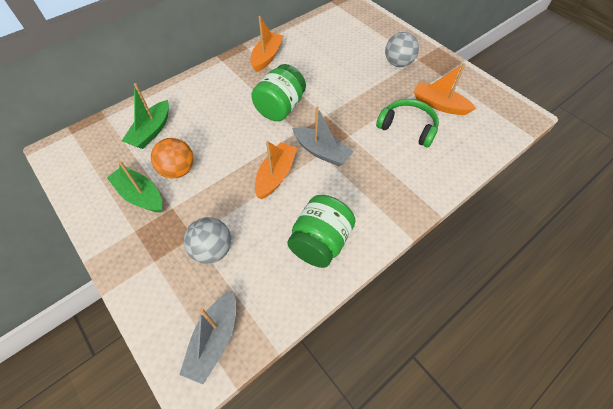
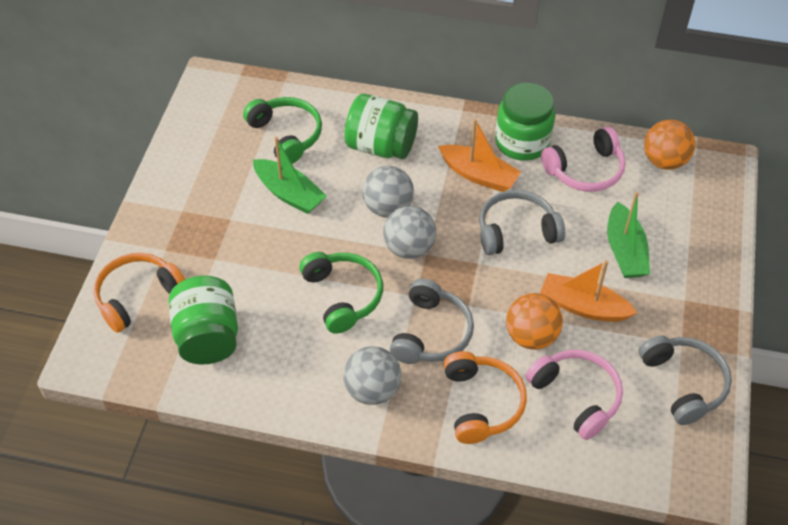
green headphones: [376,99,439,148] = 1 -> [243,97,322,164] [299,252,383,334] = 2
green jar: [251,64,306,121] [287,195,355,268] = 2 -> [169,276,238,364] [344,94,418,159] [495,83,555,161] = 3
grey ball: [184,217,232,264] [385,32,419,67] = 2 -> [343,346,402,405] [362,166,414,218] [383,206,436,259] = 3
grey boat: [179,291,236,384] [292,106,354,166] = 2 -> none = 0
grey headphones: none = 0 -> [390,279,474,364] [479,190,565,255] [639,335,732,425] = 3
orange ball: [151,138,194,179] = 1 -> [506,293,563,350] [644,120,695,170] = 2
orange boat: [251,16,284,72] [255,141,297,199] [413,63,476,115] = 3 -> [438,119,521,192] [540,260,637,322] = 2
orange headphones: none = 0 -> [93,253,185,333] [443,351,527,444] = 2
pink headphones: none = 0 -> [525,350,623,440] [541,127,626,192] = 2

